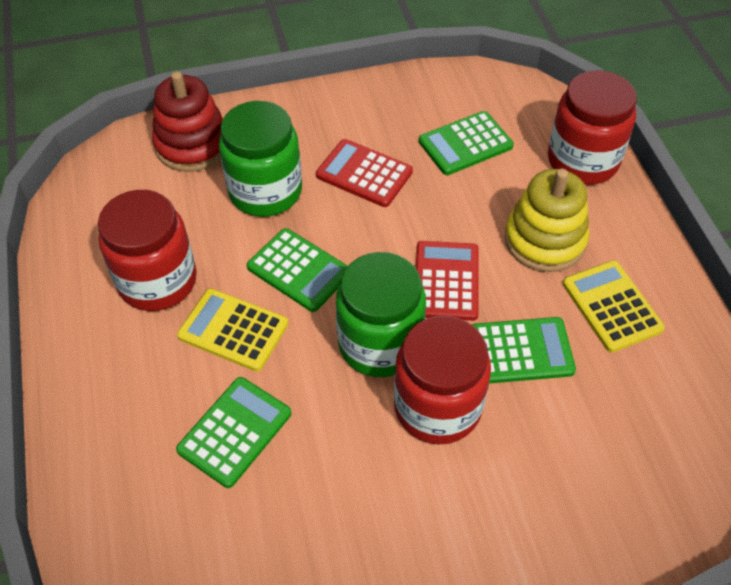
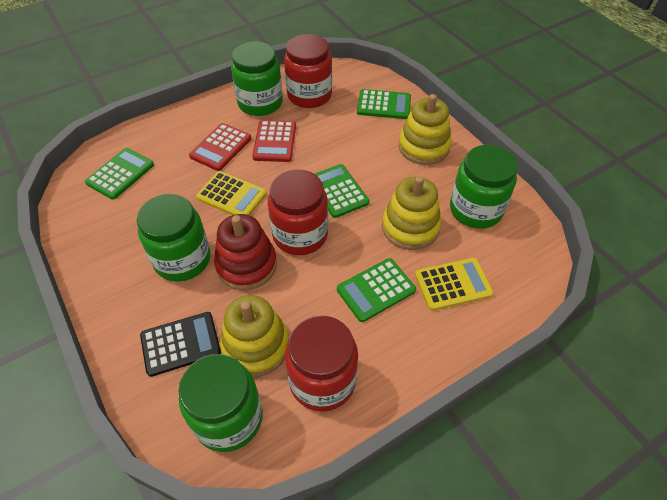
black calculator: none = 0 -> [140,312,221,377] = 1
green jar: [219,101,302,217] [336,252,426,377] = 2 -> [137,194,210,281] [179,354,263,452] [231,41,283,116] [450,145,517,229] = 4
yellow stacking toy: [504,169,589,272] = 1 -> [220,295,289,377] [382,176,441,250] [398,94,452,165] = 3

